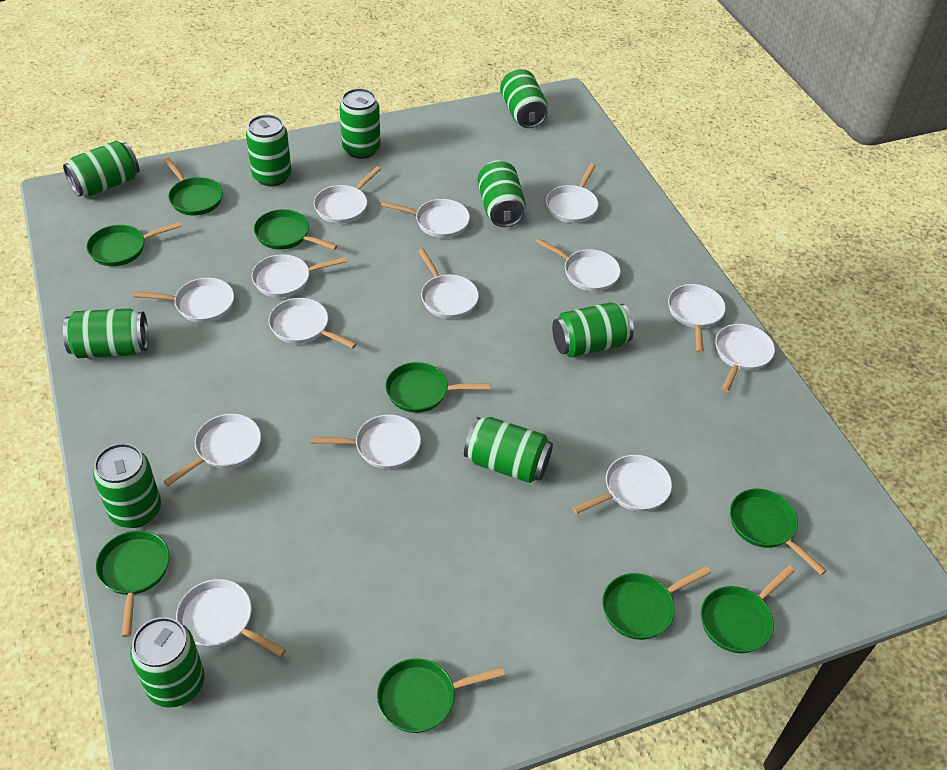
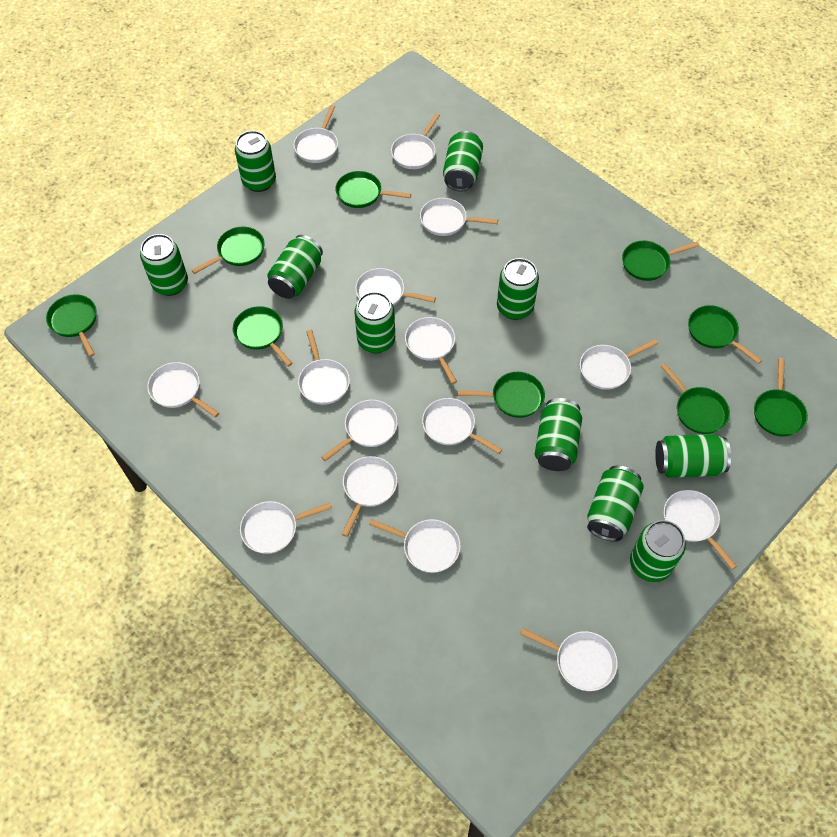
white pan: [133,278,234,323] [163,414,261,486] [176,579,286,657] [252,254,347,298] [268,298,356,349] [311,415,421,469] [314,166,381,224] [381,199,470,238] [418,249,479,319] [535,238,621,292] [546,163,598,223] [573,455,672,514] [668,284,726,353] [715,324,775,392] = 14 -> [147,362,219,417] [240,501,332,554] [294,105,338,163] [298,330,350,405] [321,400,398,461] [342,456,397,537] [355,268,436,306] [369,519,461,573] [391,113,440,169] [405,317,457,384] [420,198,498,236] [422,398,503,454] [520,628,618,691] [580,339,658,390] [664,490,737,569] = 15

